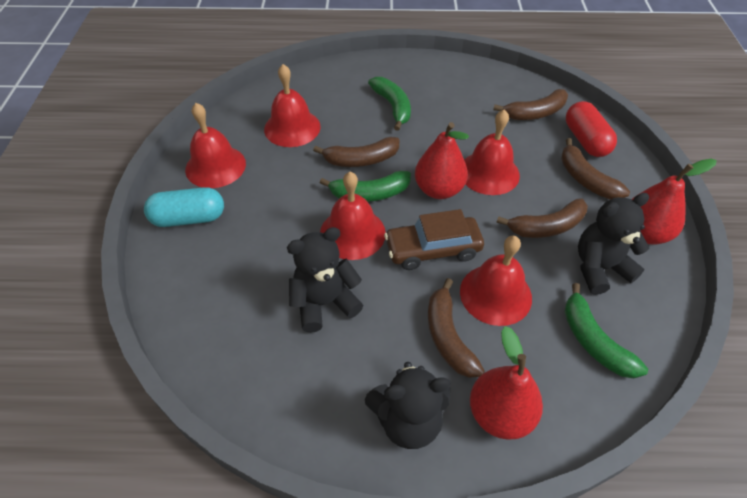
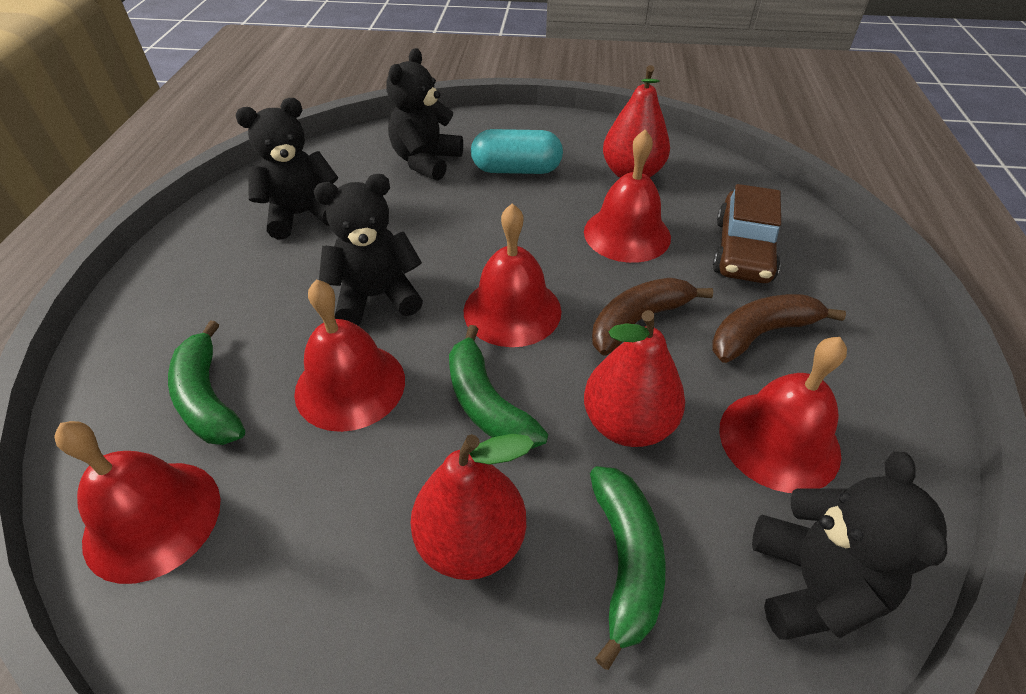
black teddy bear: [287,227,363,333] [365,362,451,449] [578,193,649,295] = 3 -> [235,98,338,240] [314,174,423,325] [386,48,463,181] [752,451,947,640] = 4
brown banana: [313,137,399,167] [428,278,485,378] [493,89,568,120] [496,198,588,238] [561,138,630,199] = 5 -> [592,278,713,355] [712,294,846,363] = 2
red capsule: [566,101,617,157] = 1 -> none = 0

